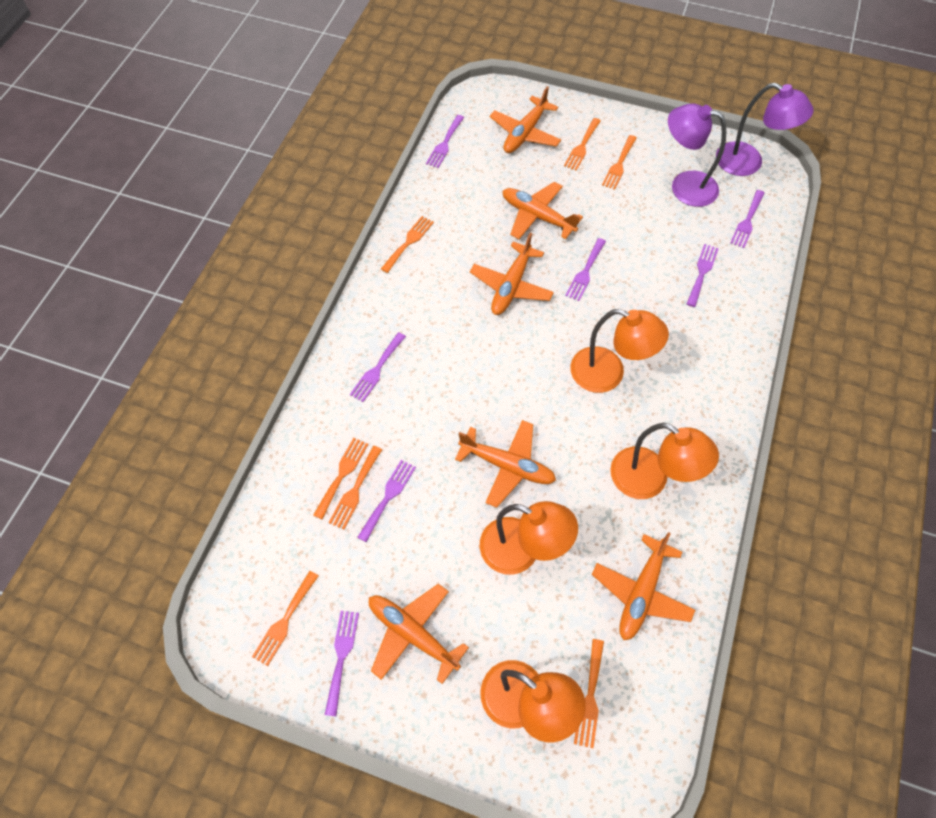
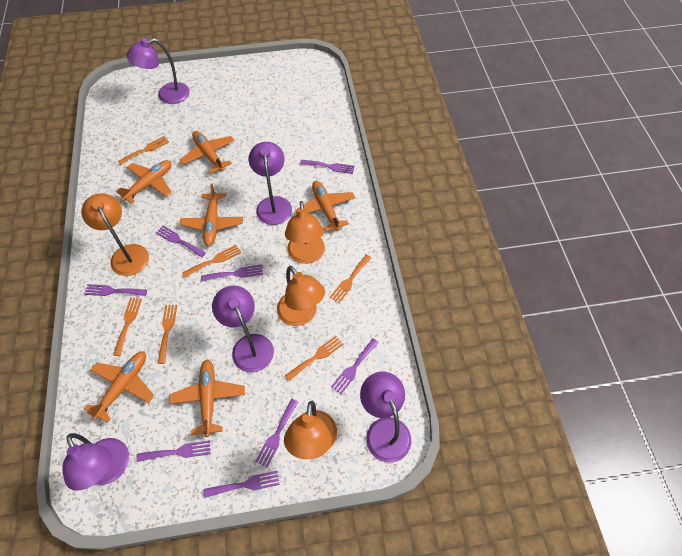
orange fork: [252,571,318,666] [313,438,368,519] [329,446,382,530] [381,216,434,273] [564,118,601,171] [574,639,604,748] [602,135,637,190] = 7 -> [113,298,142,356] [118,136,169,165] [157,305,177,364] [183,245,241,278] [285,336,344,381] [330,255,371,303] = 6
purple fork: [325,611,359,716] [350,332,406,402] [357,460,416,542] [426,115,464,168] [565,238,606,301] [687,244,719,307] [730,190,765,248] = 7 -> [84,284,147,296] [136,440,211,462] [156,226,206,257] [201,264,263,281] [204,471,279,498] [255,399,298,468] [300,160,355,174] [331,338,379,394] = 8
purple lamp: [668,103,726,207] [716,83,814,176] = 2 -> [62,433,129,491] [126,38,190,104] [212,286,274,372] [249,142,292,225] [360,372,411,463] = 5

